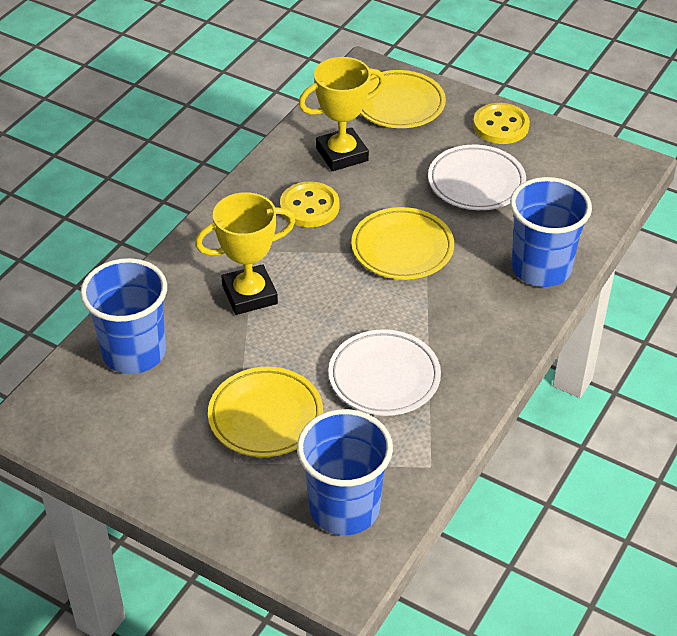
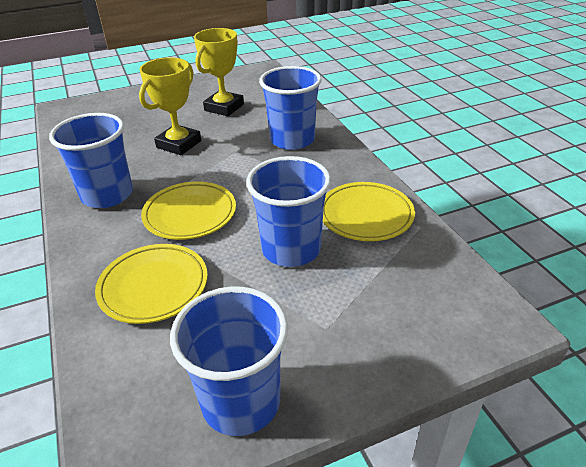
blue cup: [80,258,167,374] [297,409,393,535] [510,177,592,287] = 3 -> [49,113,133,208] [170,287,288,436] [246,156,331,267] [259,66,322,150] = 4
white plate: [328,329,441,416] [428,145,526,210] = 2 -> none = 0
yellow button: [280,182,339,227] [473,103,530,144] = 2 -> none = 0

